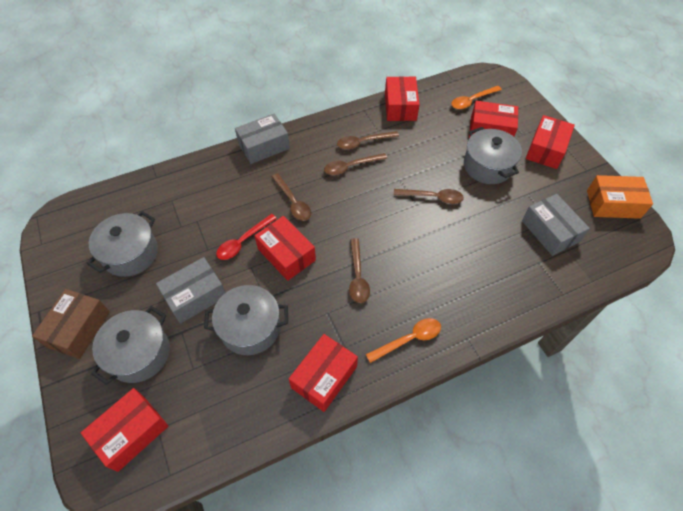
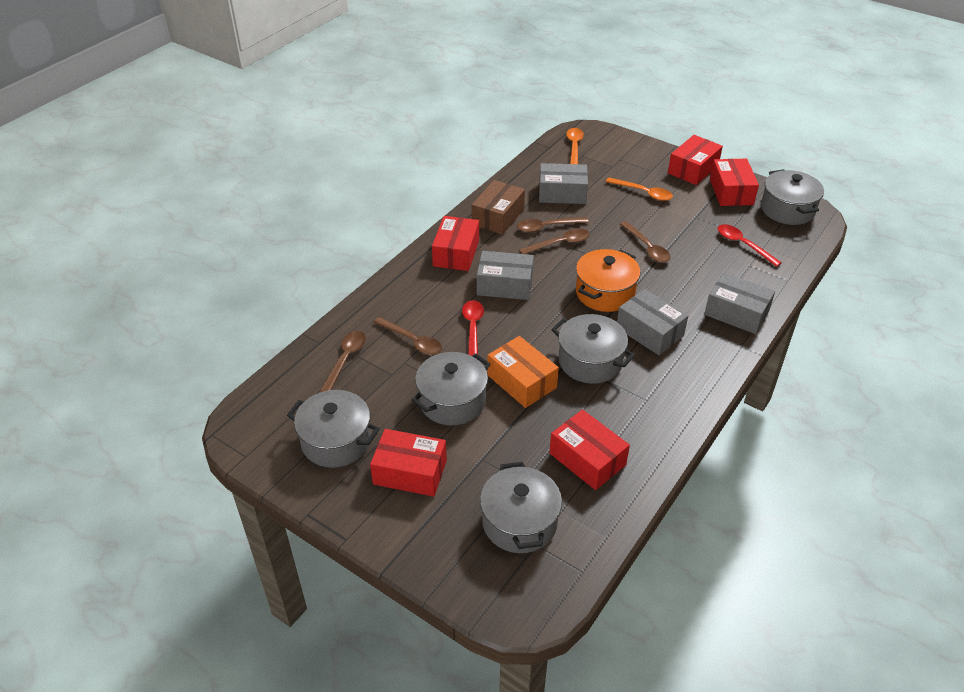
grey box: [156,257,226,324] [235,114,290,164] [522,194,590,256] = 3 -> [477,251,534,300] [539,163,588,204] [617,289,688,355] [704,273,775,334] = 4
grey pot: [87,211,158,277] [91,306,170,385] [204,285,288,355] [464,127,522,184] = 4 -> [287,390,379,468] [411,352,490,426] [480,462,562,553] [551,314,635,384] [761,169,824,225] = 5
orange pot: none = 0 -> [576,249,640,312] = 1
red box: [81,388,168,472] [254,216,316,281] [289,334,358,412] [385,76,420,121] [469,101,518,138] [526,115,575,169] = 6 -> [370,429,447,497] [432,216,479,271] [549,409,630,490] [668,135,723,185] [710,159,759,206] = 5
red spoon: [216,214,277,260] = 1 -> [462,300,484,356] [718,224,782,267] = 2

